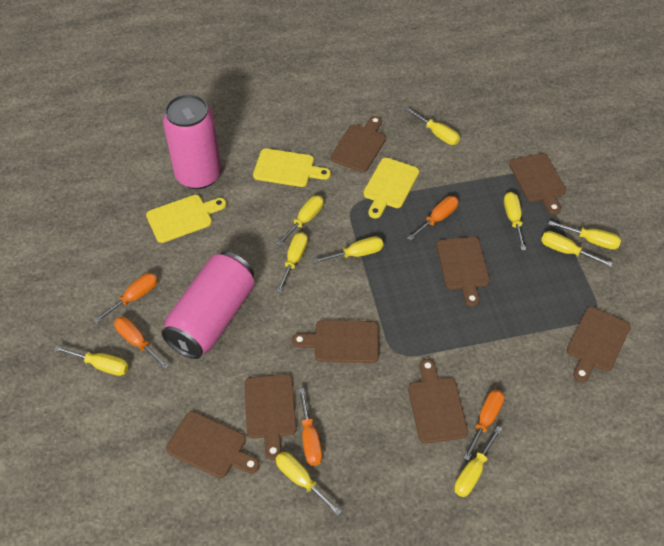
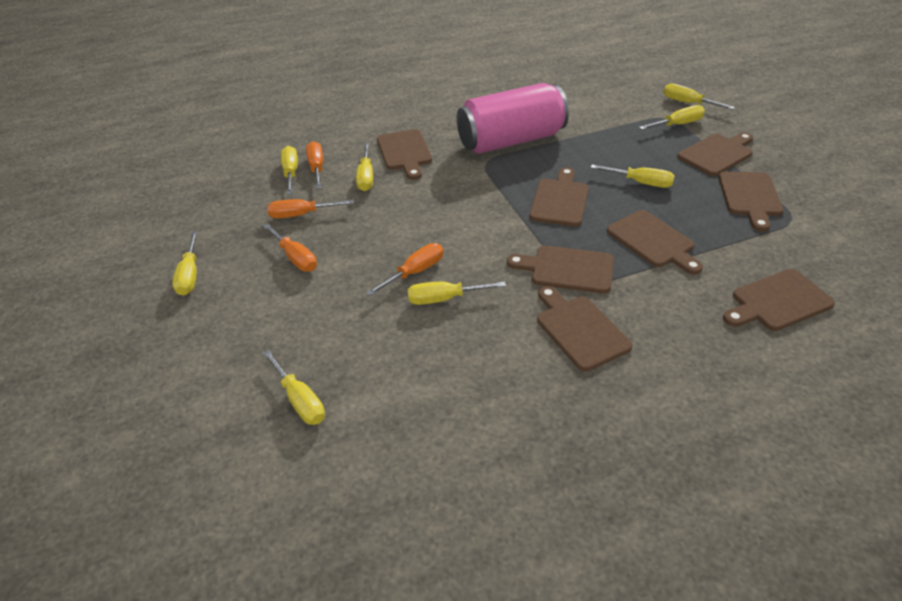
orange screwdriver: [93,273,158,324] [114,317,169,370] [298,388,322,466] [407,196,459,241] [464,390,505,461] = 5 -> [262,223,317,272] [267,199,354,218] [306,141,323,189] [366,243,443,296] = 4
pink can: [161,252,254,359] [163,94,221,189] = 2 -> [457,83,569,154] = 1
yellow cutting board: [146,195,226,243] [253,148,331,187] [363,158,419,219] = 3 -> none = 0
yellow screwdriver: [54,346,129,376] [276,232,308,293] [276,452,342,516] [277,196,324,246] [313,236,383,264] [406,108,460,145] [454,426,502,497] [504,192,526,251] [541,231,613,267] [548,221,621,250] = 10 -> [172,231,198,296] [263,349,325,425] [281,146,298,194] [356,143,373,191] [407,281,506,305] [590,165,675,188] [639,105,705,130] [664,84,735,110] = 8

